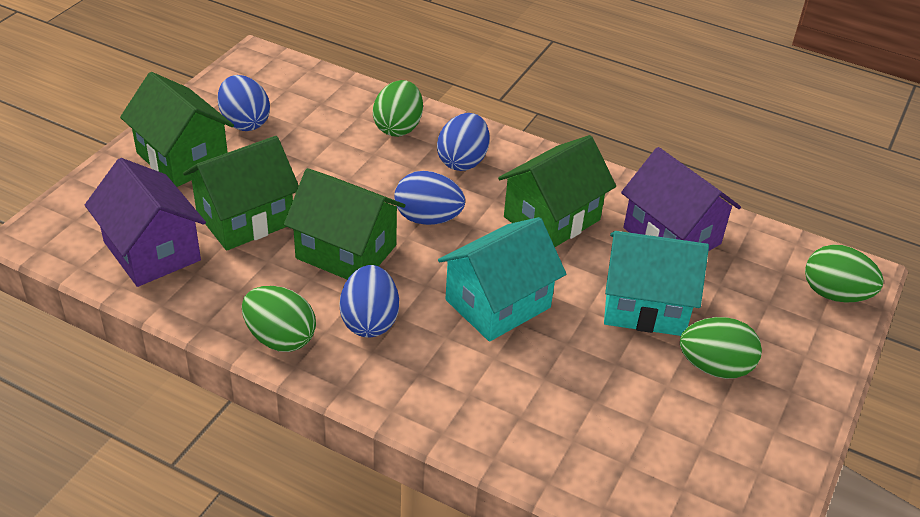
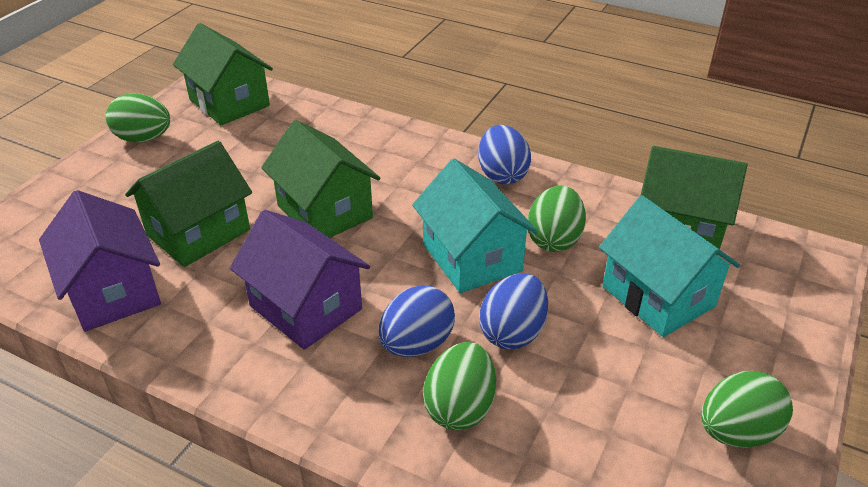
blue egg: [218,75,270,131] [339,265,399,338] [394,171,465,225] [437,113,489,171] = 4 -> [379,285,455,357] [478,125,531,184] [479,273,548,349] = 3

